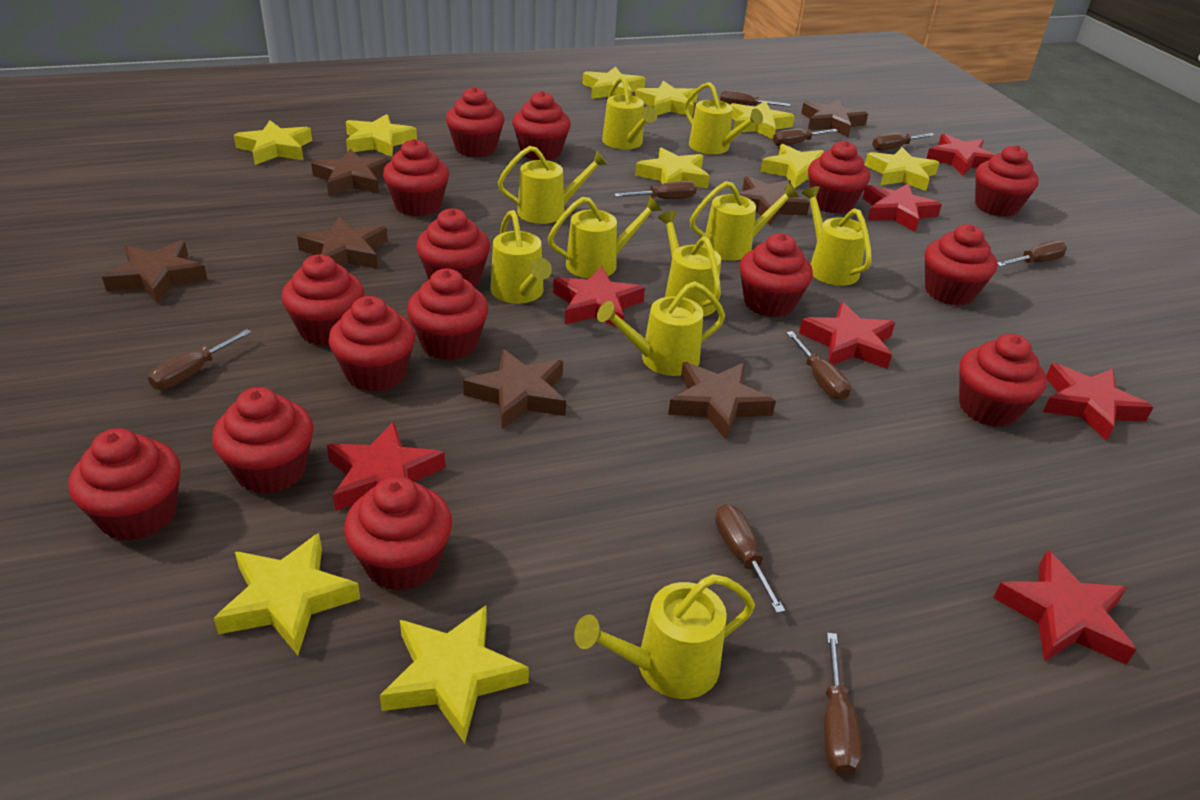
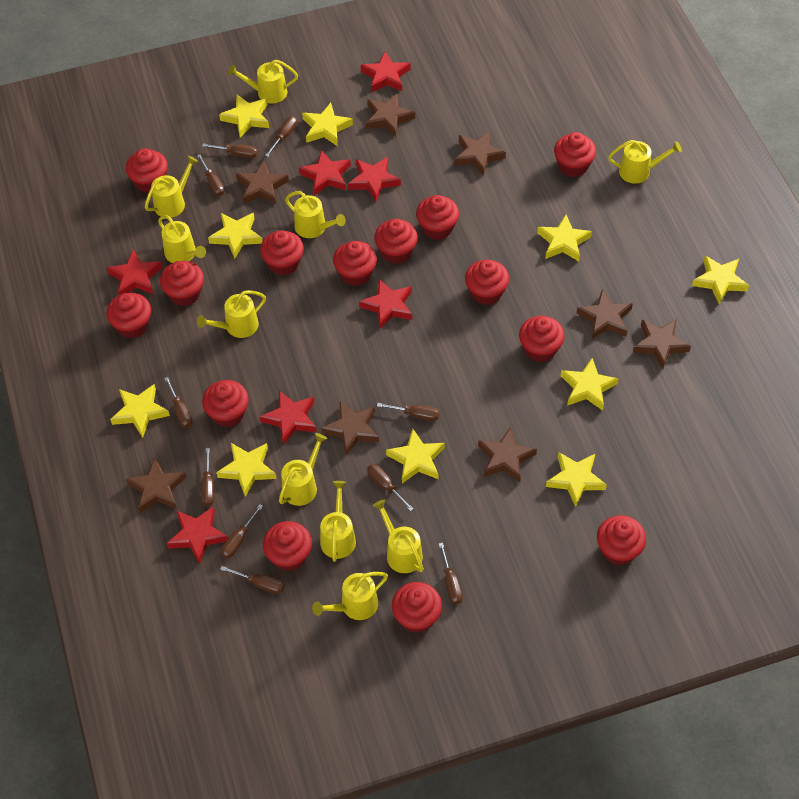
brown screwdriver: [148,329,252,390] [614,181,697,199] [715,504,785,613] [720,91,790,106] [773,129,838,146] [786,331,851,400] [824,633,862,776] [872,133,935,151] [997,241,1067,267] = 9 -> [164,377,193,428] [197,154,225,196] [201,448,214,506] [202,143,258,158] [220,566,285,594] [221,504,263,558] [265,116,297,157] [367,464,414,511] [377,403,440,421] [439,543,463,604] = 10
brown star: [102,240,208,304] [297,217,388,269] [311,148,391,196] [463,349,566,429] [668,362,776,440] [739,176,810,225] [801,99,868,137] = 7 -> [126,458,187,513] [236,160,289,205] [321,402,379,455] [366,93,415,137] [454,131,506,176] [478,427,537,482] [576,290,633,339] [633,319,691,369] = 8
red cupcake: [68,428,181,541] [212,387,314,494] [281,254,364,346] [328,296,415,392] [344,476,452,591] [383,139,449,216] [407,268,489,360] [416,208,490,287] [446,87,504,157] [512,91,571,161] [739,233,813,317] [808,141,870,214] [925,224,997,306] [959,334,1047,427] [975,145,1039,217] = 15 -> [107,293,151,338] [126,148,168,193] [160,261,204,306] [202,380,249,427] [260,230,304,275] [263,521,312,571] [333,241,377,286] [374,219,418,264] [392,582,442,633] [416,195,459,240] [465,260,509,305] [519,316,565,362] [554,132,596,177] [597,515,646,565] = 14

